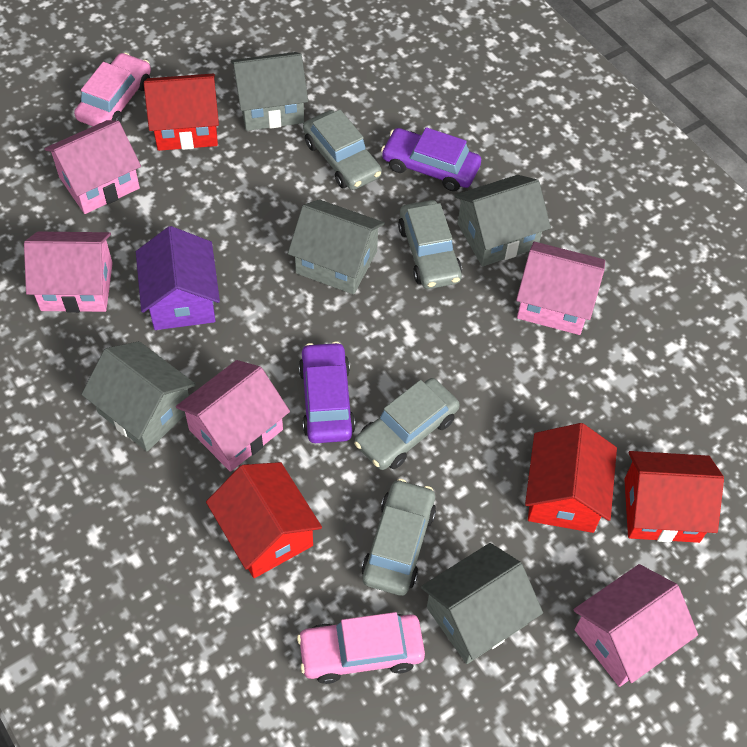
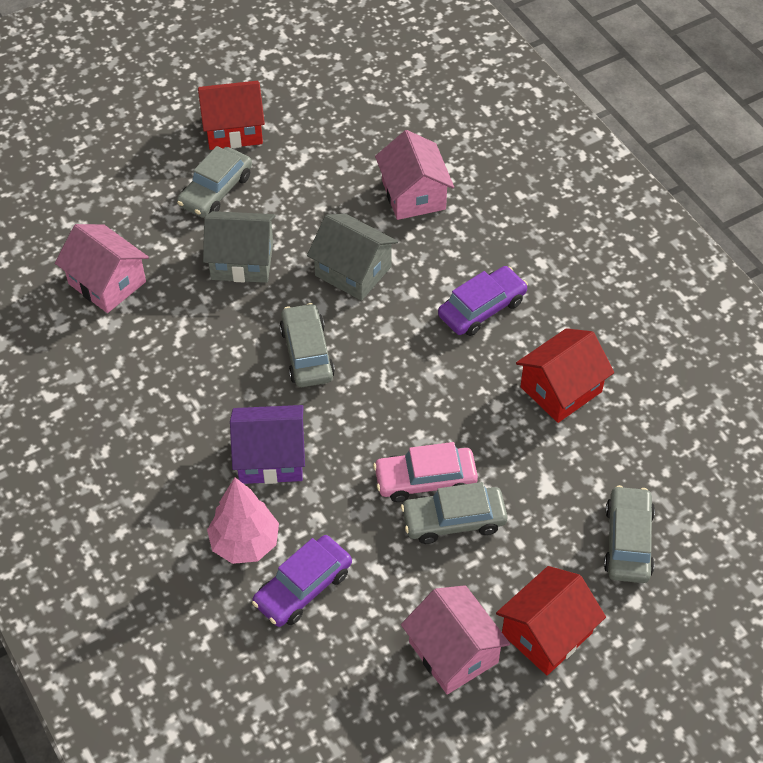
grey house: [81,341,196,452] [231,52,308,131] [288,199,385,294] [421,543,543,664] [454,175,551,267] = 5 -> [203,211,275,283] [307,214,398,301] = 2
pink car: [74,53,151,126] [297,612,425,684] = 2 -> [373,442,478,502] = 1
pink house: [24,232,113,313] [45,120,141,214] [176,360,290,472] [516,242,605,335] [573,564,698,687] = 5 -> [55,224,149,313] [375,130,454,220] [401,585,510,695] = 3
pink tree: none = 0 -> [207,478,279,564] = 1
red house: [144,73,219,151] [206,462,322,578] [525,423,617,533] [624,451,724,543] = 4 -> [198,81,265,150] [496,566,606,675] [516,328,614,423] = 3

